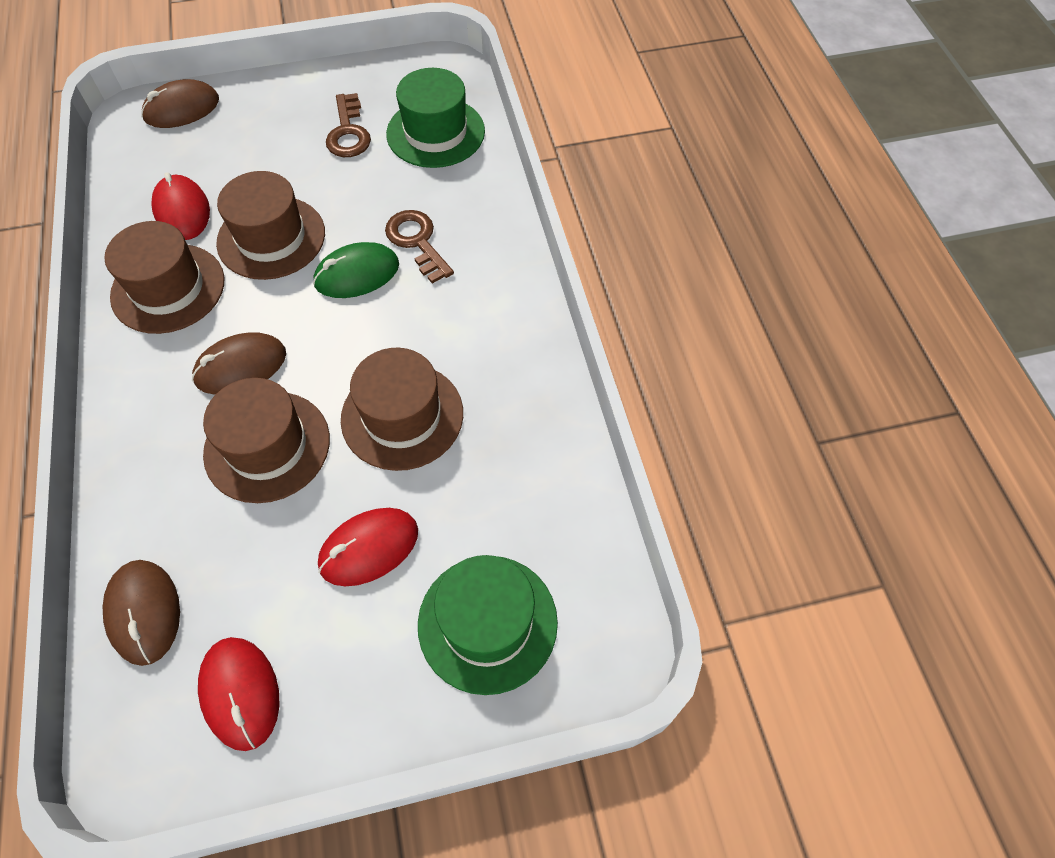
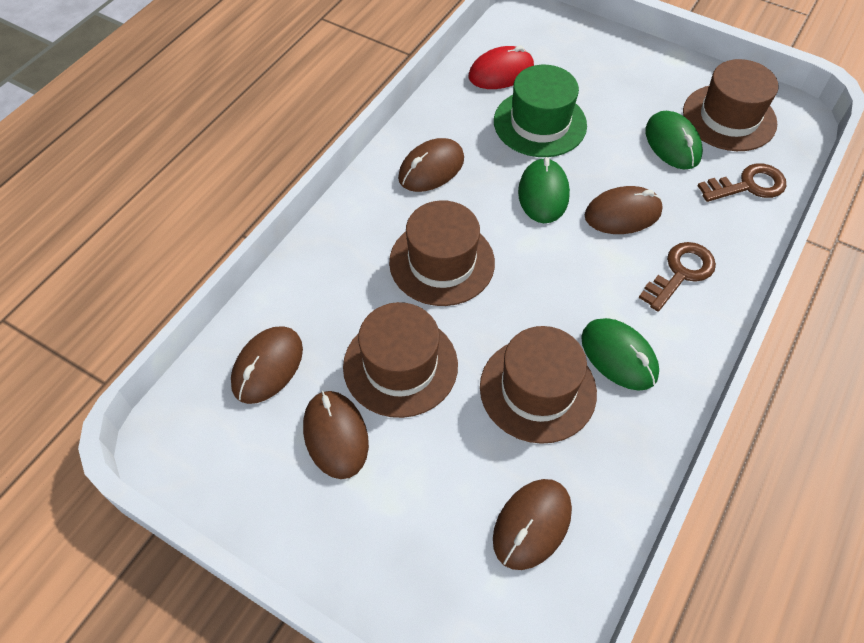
brown mouse: [102,560,180,666] [141,79,219,128] [192,332,286,395] = 3 -> [231,326,303,404] [303,391,369,479] [398,138,464,192] [493,479,572,570] [585,186,663,234] = 5
green hat: [386,68,485,168] [418,555,558,695] = 2 -> [494,65,587,157] = 1
green mouse: [313,242,399,298] = 1 -> [518,157,570,223] [581,318,659,391] [646,111,703,169] = 3
red mouse: [151,172,210,240] [198,637,280,751] [318,508,418,586] = 3 -> [468,45,534,89] = 1

